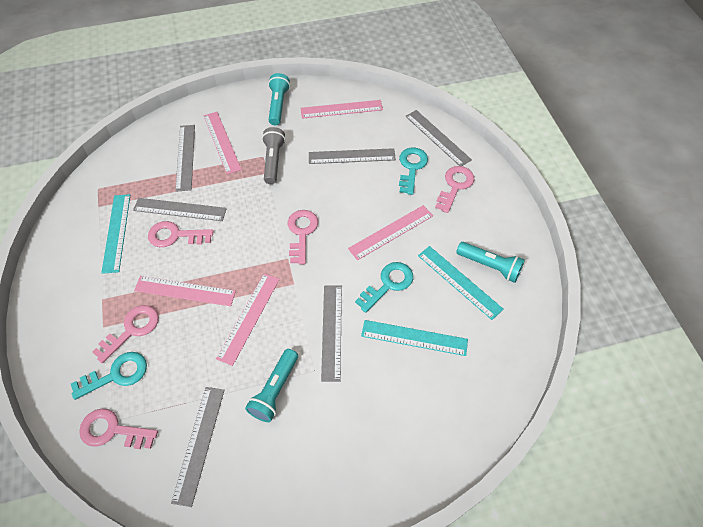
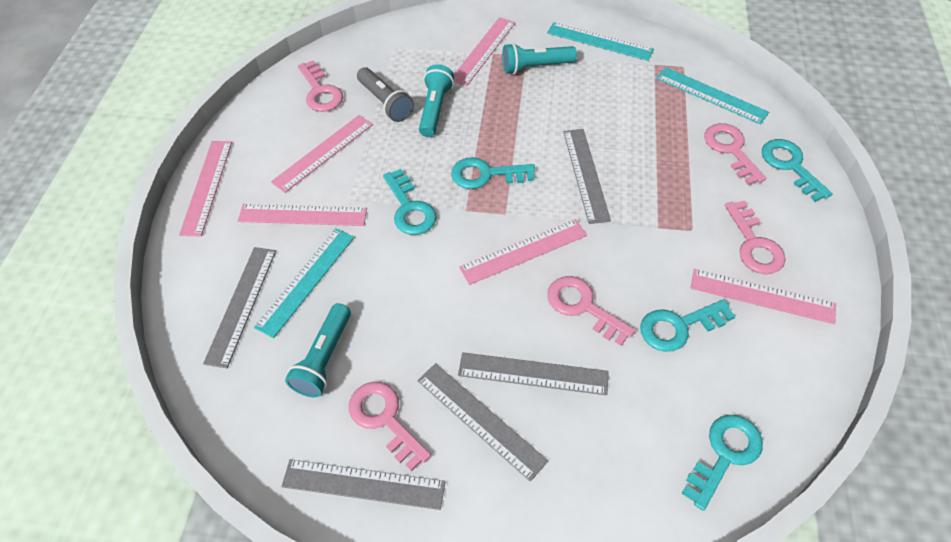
grey ruler: [133,198,227,221] [171,387,225,507] [175,125,195,192] [309,148,396,164] [321,286,342,382] [405,110,472,166] = 6 -> [203,247,276,368] [282,459,446,510] [417,363,548,482] [458,352,609,395] [563,129,611,224] = 5
pink ruler: [134,276,236,306] [203,112,242,174] [216,273,280,366] [301,100,383,119] [348,205,433,260] = 5 -> [179,141,232,236] [238,204,367,226] [271,115,373,193] [454,17,515,86] [459,219,587,285] [690,269,836,324] = 6
turquoise key: [71,352,147,400] [355,262,413,313] [399,147,428,195] = 3 -> [383,169,437,235] [451,157,535,189] [640,299,735,352] [682,415,763,511] [762,139,833,202] = 5

